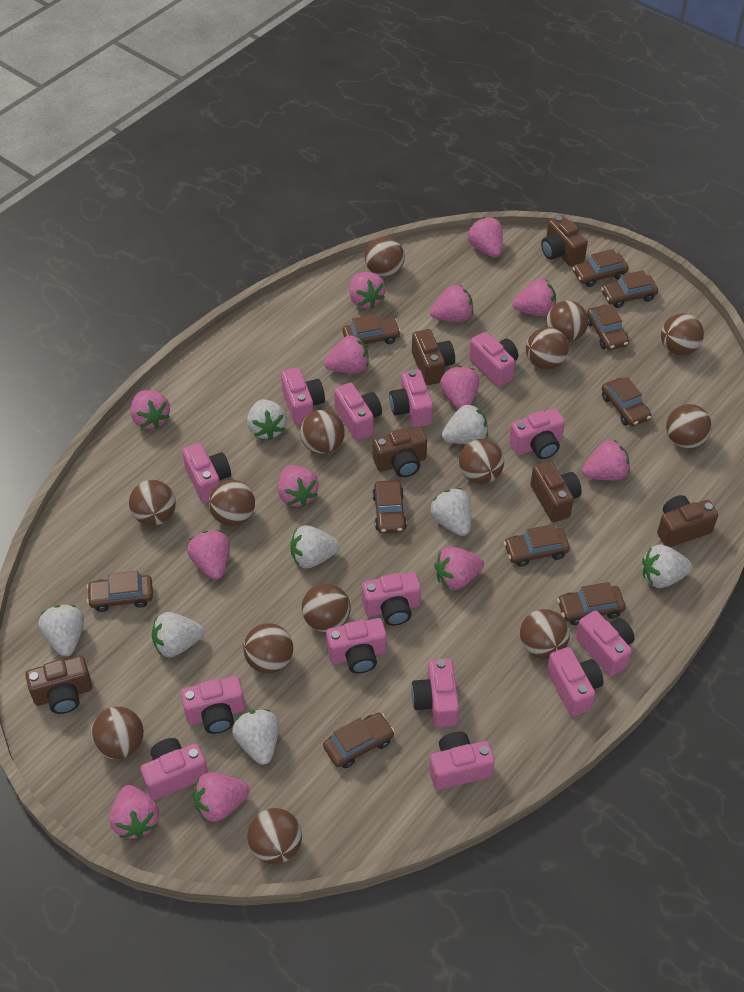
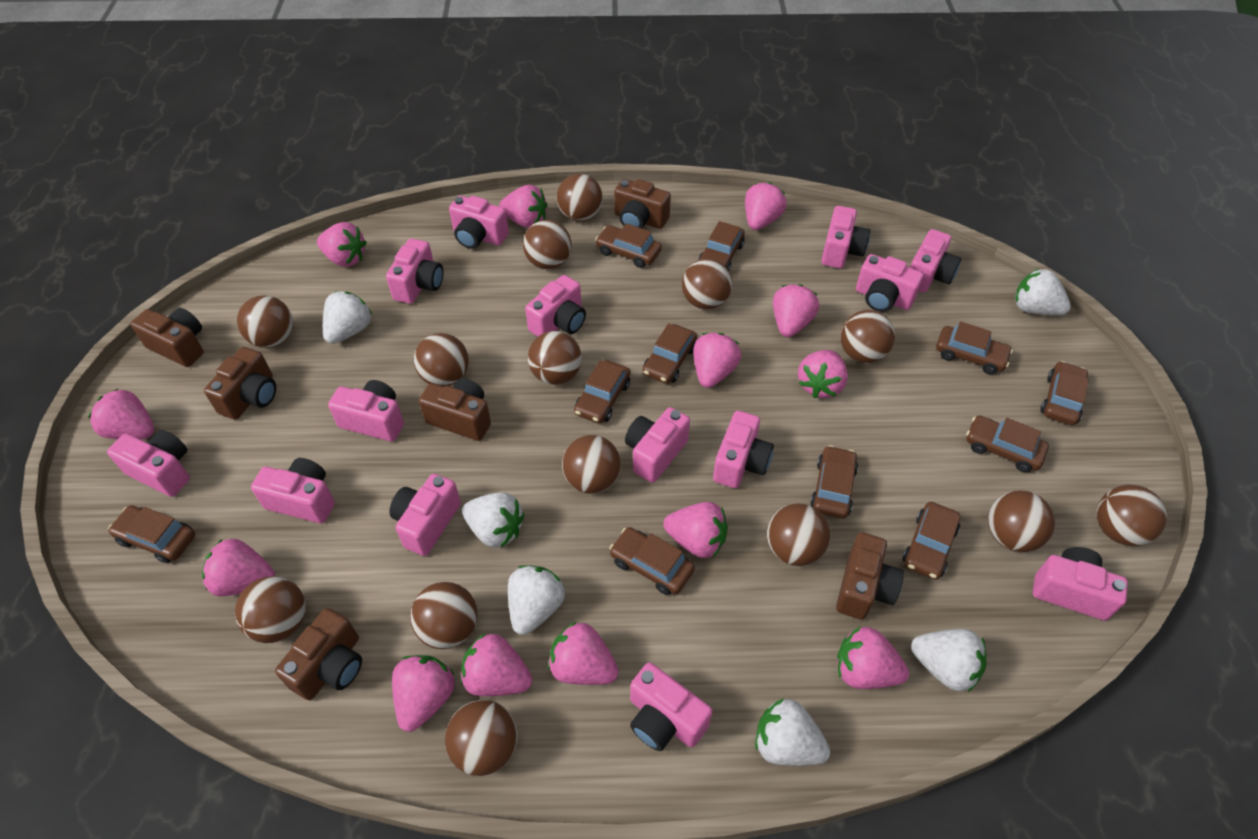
brown car: [87,571,153,612] [323,712,395,768] [343,314,401,344] [372,480,407,533] [504,524,570,567] [557,582,626,625] [573,249,629,287] [587,304,629,350] [601,270,658,308] [602,377,652,427] = 10 -> [108,505,195,563] [574,360,630,423] [595,223,662,268] [609,527,695,595] [643,323,697,384] [698,221,745,271] [810,445,858,519] [902,502,960,580] [936,321,1013,374] [966,415,1049,472] [1040,361,1089,425] = 11
white strawberry: [39,605,84,657] [152,612,204,657] [232,709,279,765] [247,399,287,440] [290,525,340,568] [430,488,471,536] [442,404,488,444] [642,545,692,588] = 8 -> [323,291,373,344] [462,492,524,548] [508,565,565,635] [755,698,830,766] [911,629,986,692] [1015,269,1071,315] = 6

